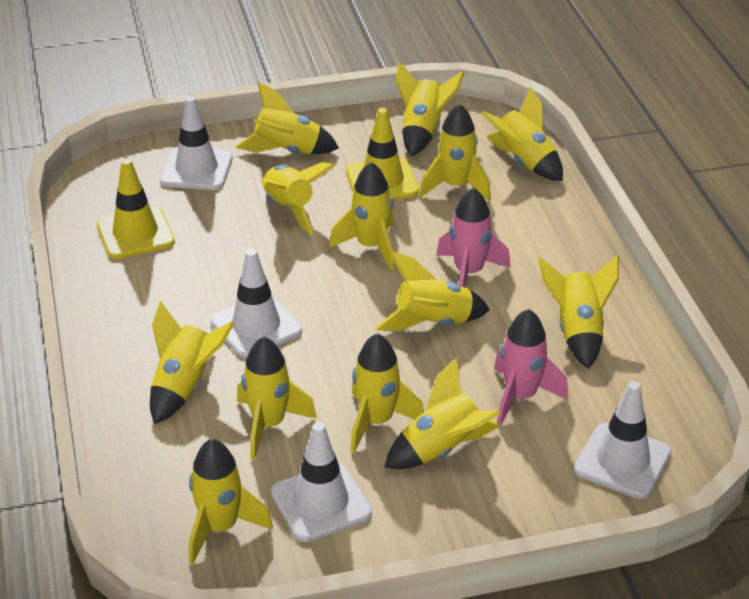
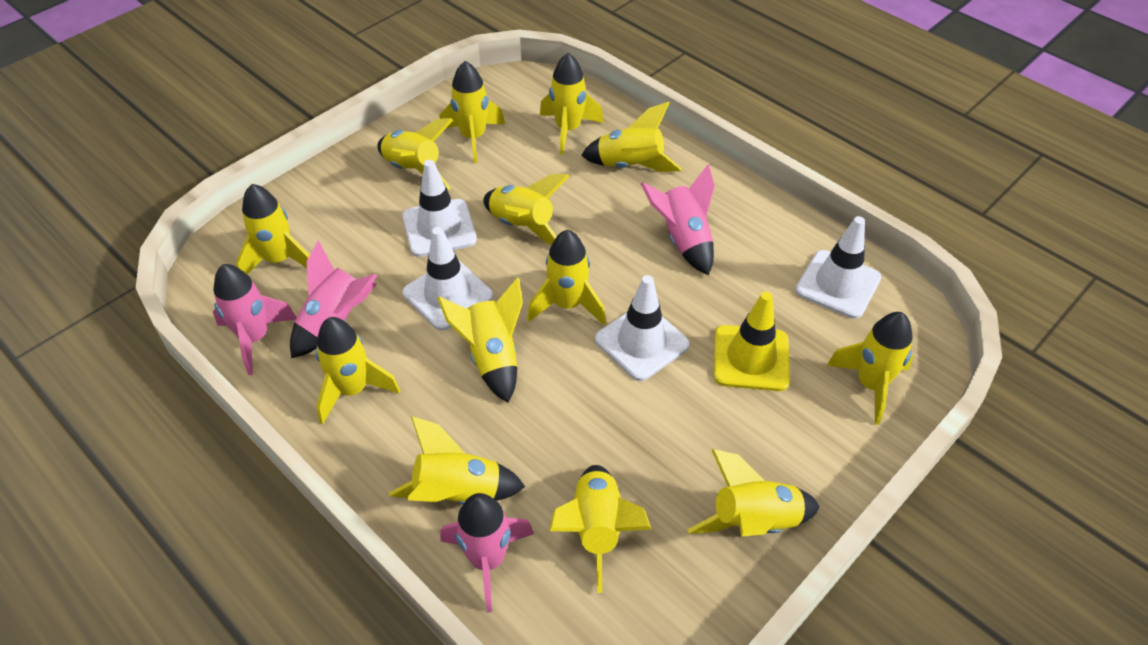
pink rocket: [436,187,511,288] [494,309,569,427] = 2 -> [213,264,297,375] [290,240,377,358] [440,493,534,613] [641,164,715,275] = 4
yellow traffic cone: [97,158,175,259] [346,108,419,200] = 2 -> [714,292,790,391] = 1

